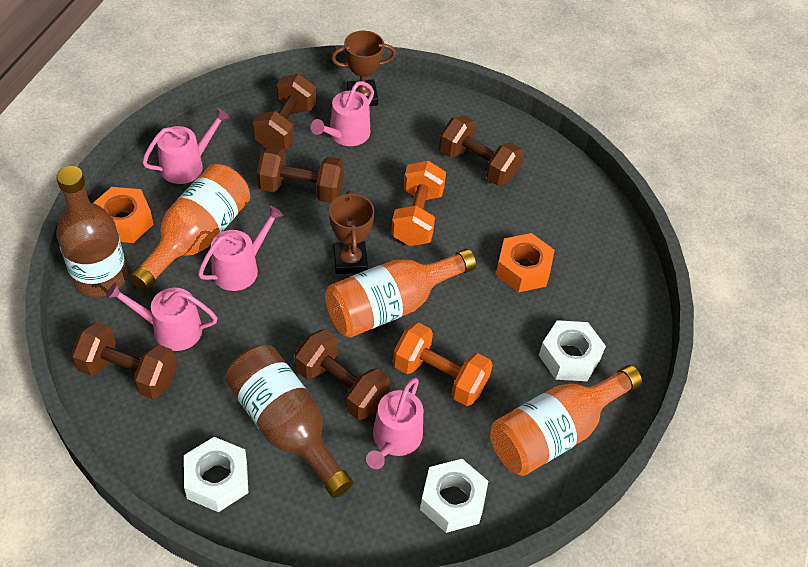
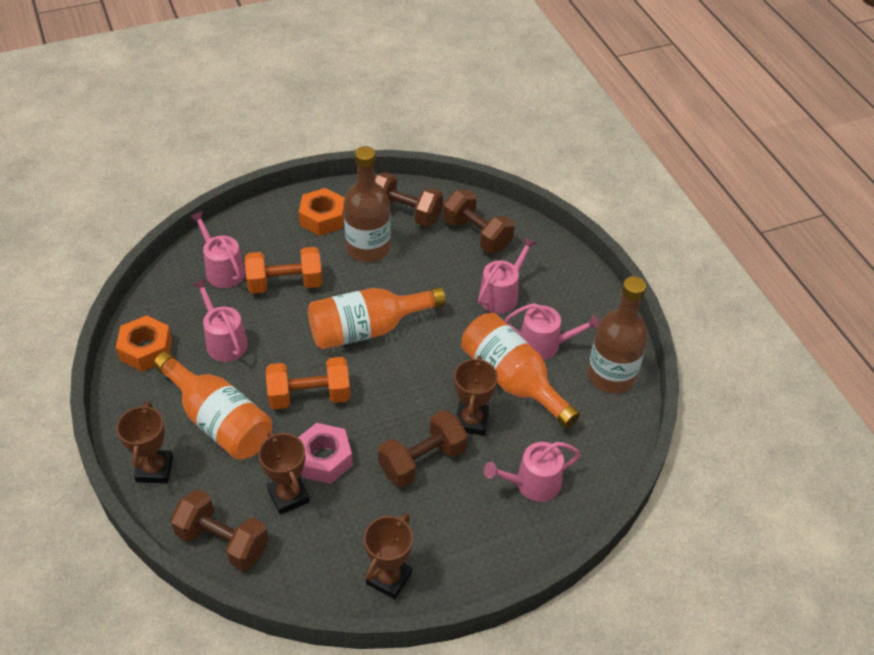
brown dumbbell: [71,322,177,399] [253,74,316,149] [257,146,344,203] [295,329,390,420] [439,115,523,186] = 5 -> [170,489,269,571] [375,172,443,227] [378,410,468,487] [443,190,514,253] = 4
brown trophy: [329,191,375,274] [331,31,396,106] = 2 -> [116,402,173,483] [258,431,310,515] [364,513,413,599] [454,356,498,436] = 4
pink nut: none = 0 -> [298,423,353,484] = 1
white nut: [184,437,248,512] [420,459,488,533] [539,320,606,381] = 3 -> none = 0

